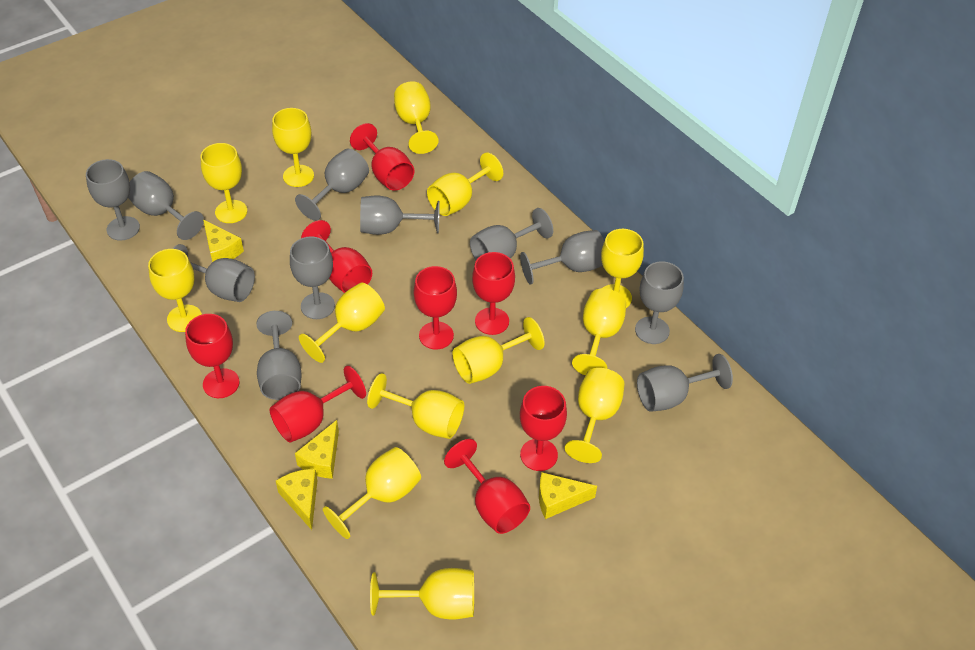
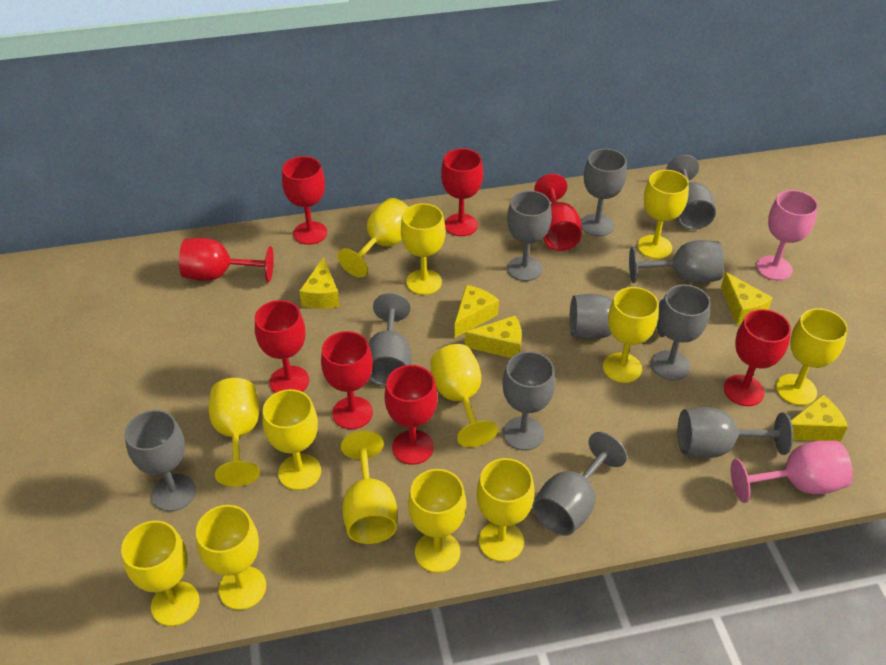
pink goblet: none = 0 -> [731,441,853,503] [756,190,818,281] = 2
yellow cheese: [203,220,244,262] [276,469,317,530] [295,420,339,479] [539,472,597,519] = 4 -> [299,257,340,309] [455,285,499,338] [465,316,522,358] [721,272,773,325] [791,395,848,441] = 5

